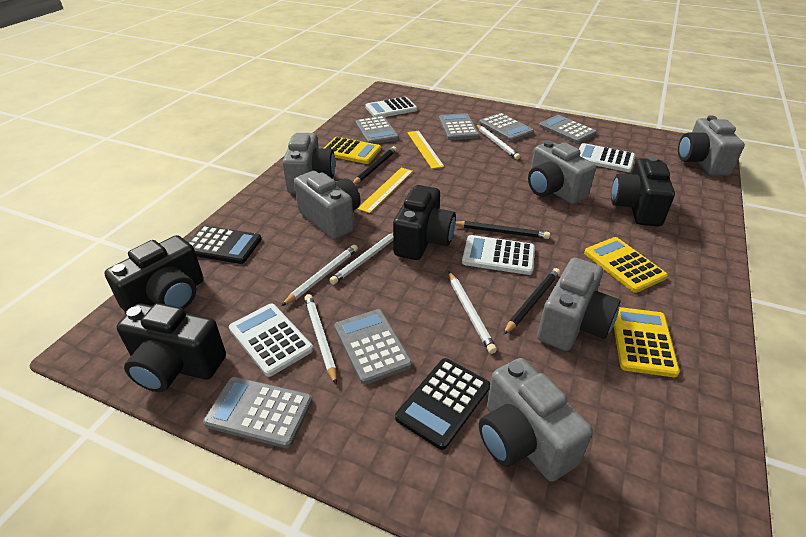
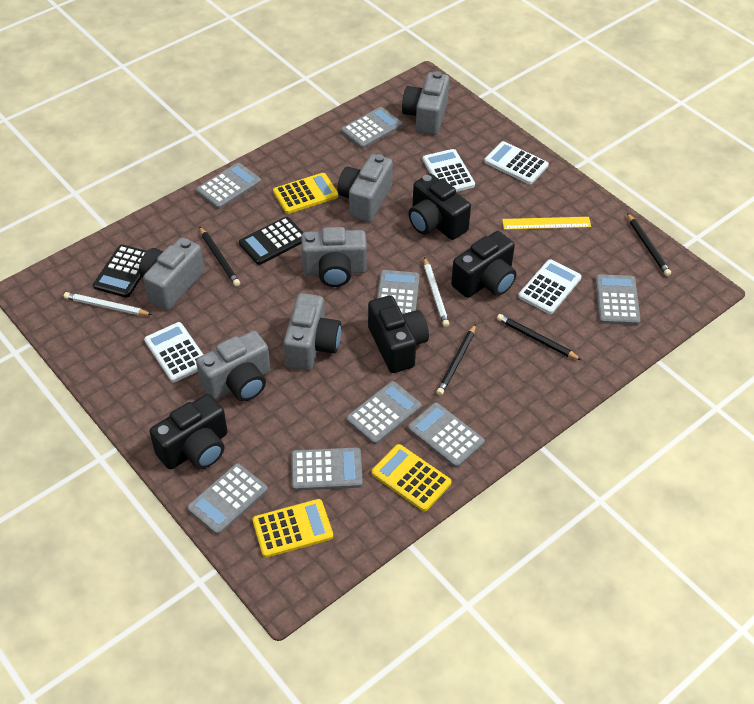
black pencil: [353,146,397,184] [455,221,550,239] [503,268,560,335] = 3 -> [199,226,240,287] [436,324,476,396] [497,314,581,360] [627,213,671,276] = 4
grey calculator: [203,377,313,448] [334,309,412,385] [355,116,399,144] [439,113,479,140] [479,113,534,142] [539,115,597,144] = 6 -> [187,463,268,535] [196,163,261,209] [291,447,363,491] [341,107,403,149] [346,381,422,444] [377,270,420,314] [408,402,485,468] [595,274,641,325] = 8
white pencil: [282,245,358,306] [304,294,337,385] [329,233,393,285] [449,272,497,354] [476,125,520,160] = 5 -> [64,292,152,315] [424,257,449,327] = 2
yellow ruler: [357,168,413,213] [407,131,444,169] = 2 -> [502,217,591,230] = 1

